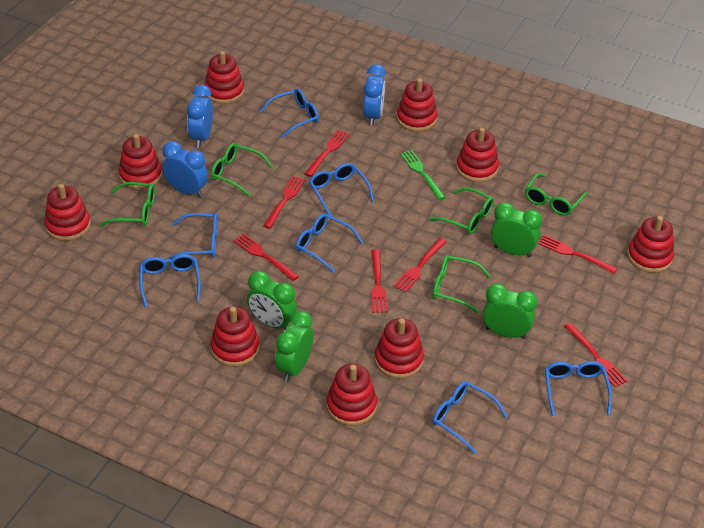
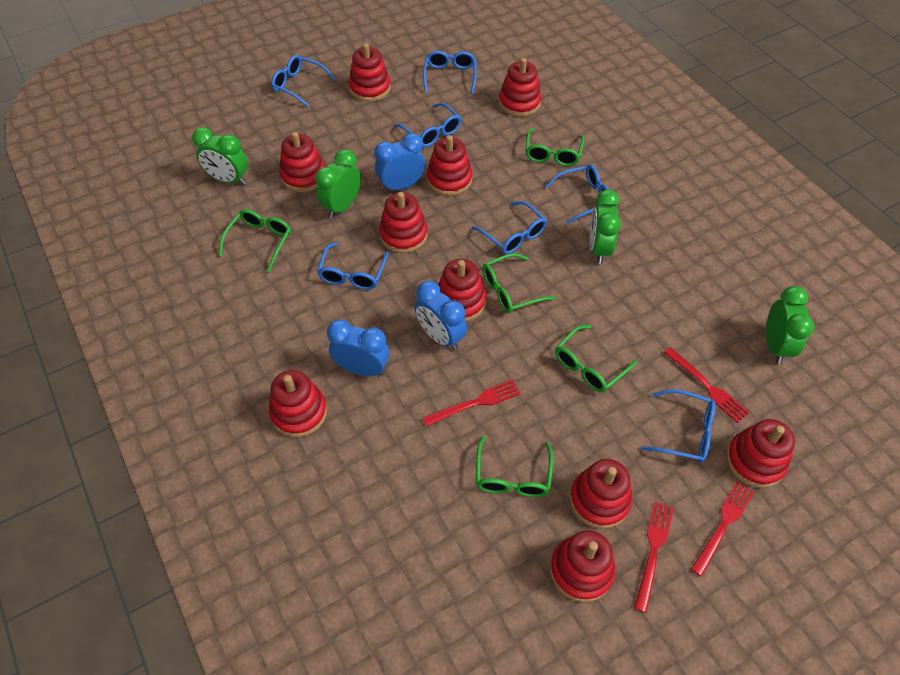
green fork: [400,150,445,200] = 1 -> none = 0
red fork: [234,234,299,281] [263,176,305,229] [304,130,350,177] [371,250,387,313] [393,238,447,293] [538,235,618,274] [564,323,628,388] = 7 -> [423,379,521,426] [634,501,674,613] [664,347,750,423] [691,481,755,577] = 4
red stacking toy: [44,184,91,241] [118,134,162,189] [204,51,244,104] [210,307,260,367] [327,364,377,426] [375,318,424,379] [397,78,437,132] [456,127,499,182] [627,216,674,273] = 9 -> [269,370,327,437] [279,132,325,192] [349,43,391,102] [379,192,427,253] [427,135,472,196] [438,259,486,322] [499,58,541,117] [550,530,616,602] [570,459,632,529] [726,419,795,488] = 10

